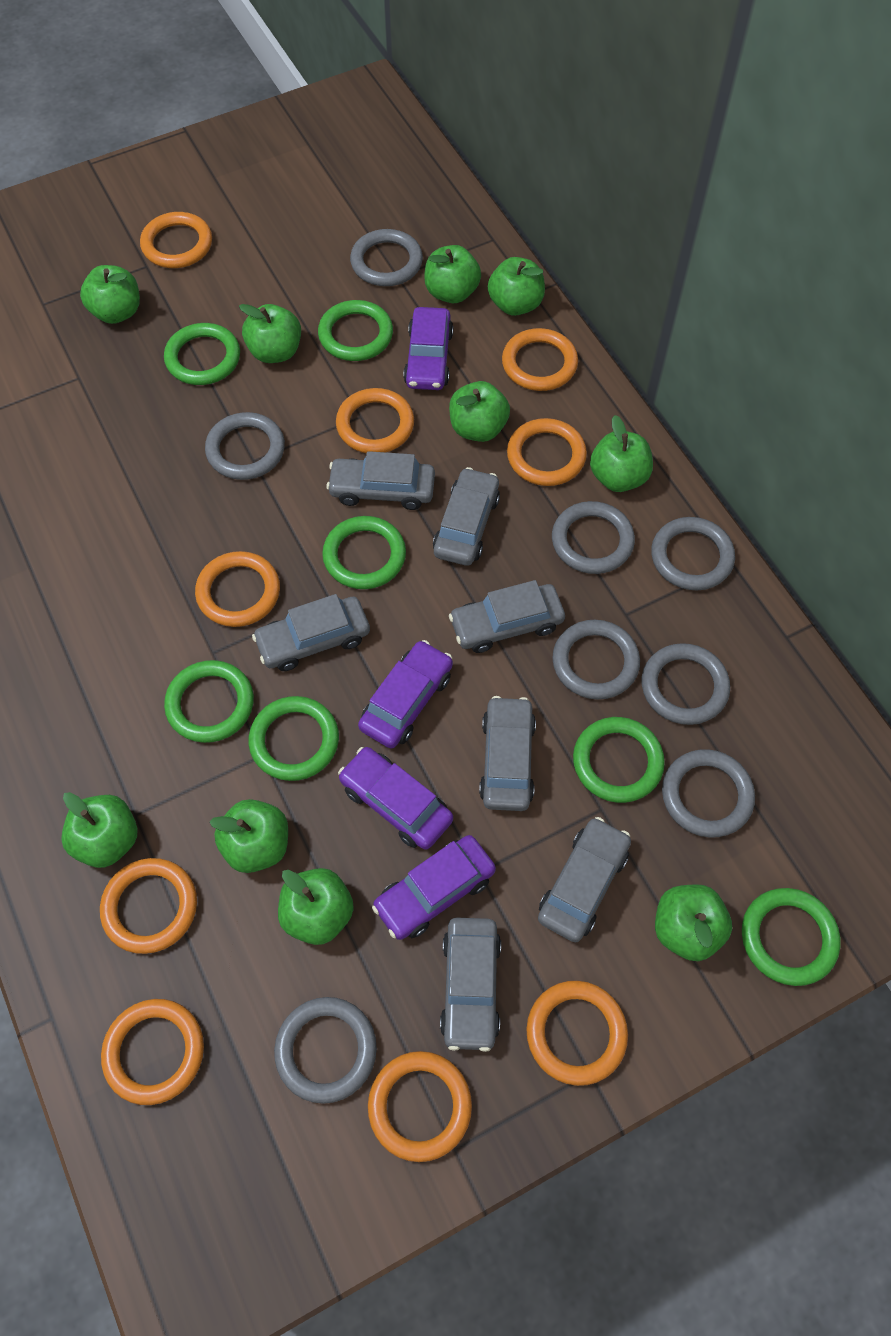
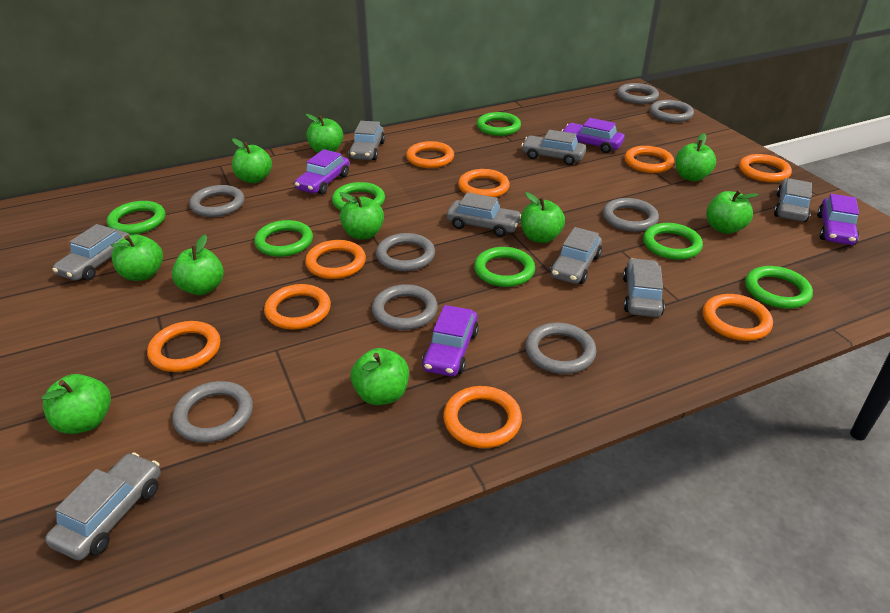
grey car: [252,594,370,671] [326,451,435,510] [433,467,500,566] [440,918,501,1052] [449,580,565,653] [479,696,536,811] [538,817,631,942] = 7 -> [45,452,161,560] [53,224,130,281] [349,121,385,160] [447,192,521,237] [521,130,586,165] [550,227,602,284] [623,258,665,317] [774,178,812,222] = 8

